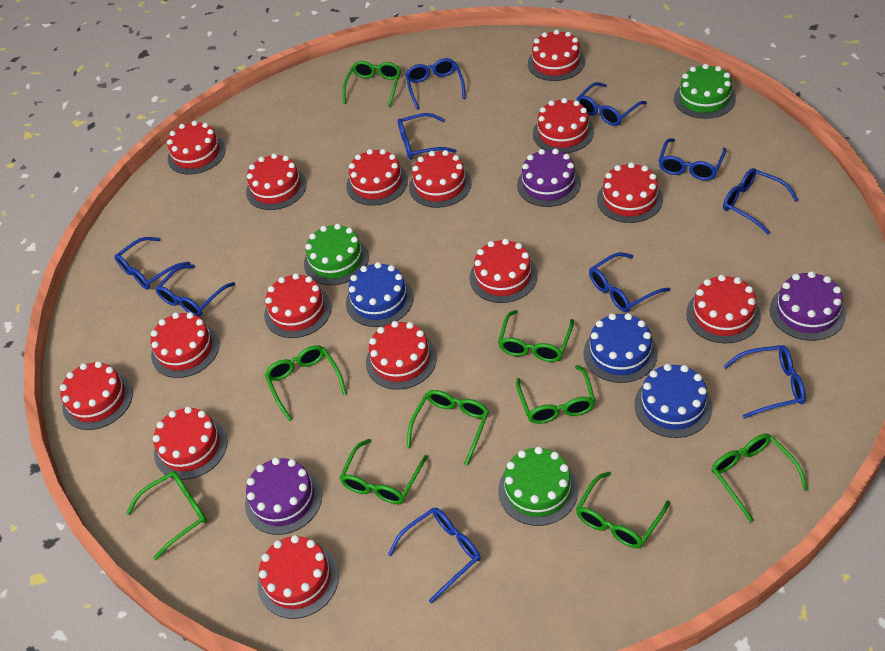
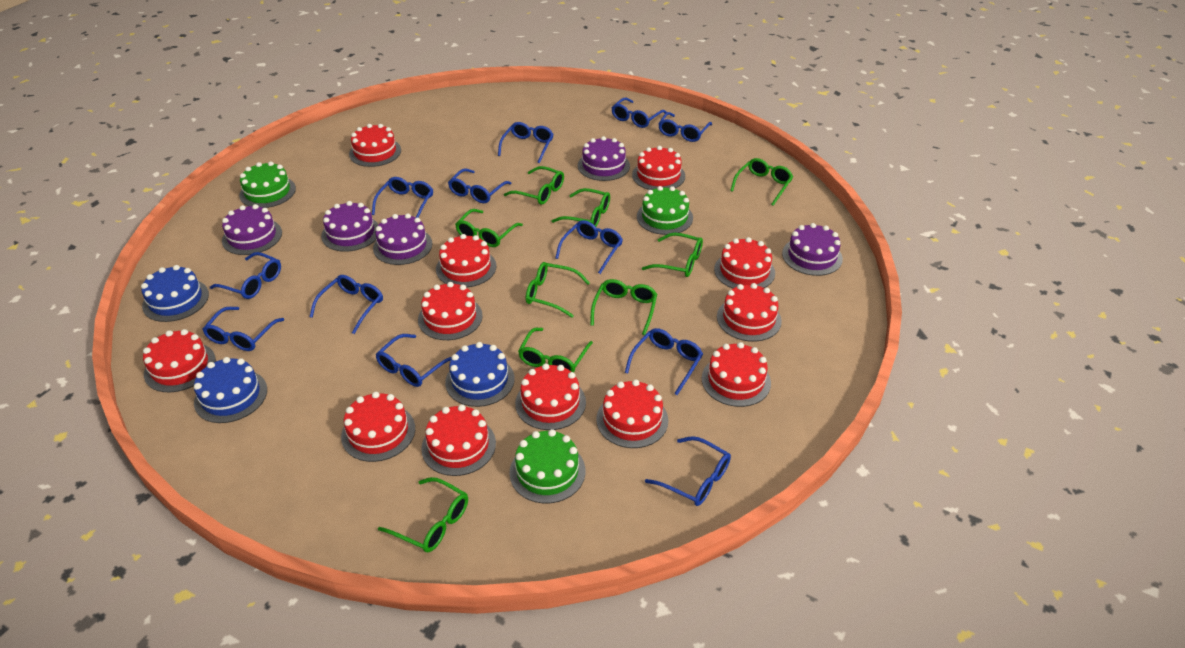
blue glasses: [114,237,190,290] [156,265,235,317] [388,508,480,603] [398,113,456,160] [405,58,466,110] [576,82,647,126] [589,252,670,312] [659,138,727,180] [723,168,799,234] [724,345,806,418] = 10 -> [202,307,284,351] [210,252,281,299] [310,275,383,334] [372,177,433,218] [376,334,452,387] [448,168,512,203] [498,122,554,163] [555,220,623,274] [612,98,667,128] [625,328,703,395] [645,436,731,506] [658,112,712,142] = 12
purple cake: [245,457,322,535] [517,149,581,207] [770,271,846,341] = 3 -> [222,204,282,255] [321,201,379,252] [373,213,432,265] [578,136,630,181] [782,223,843,276] = 5
red cake: [60,361,133,430] [151,312,219,378] [153,406,228,480] [167,121,226,175] [246,153,307,210] [258,535,339,619] [264,273,332,338] [346,149,408,206] [366,321,437,390] [409,150,472,208] [470,239,538,303] [528,30,585,81] [533,98,594,153] [597,162,663,223] [686,274,761,343] = 15 -> [143,329,216,392] [341,392,415,462] [349,124,401,167] [418,282,483,340] [421,404,496,476] [436,234,496,288] [515,363,586,430] [596,380,669,448] [632,146,685,190] [701,342,771,407] [714,237,775,288] [717,283,782,342] = 12

